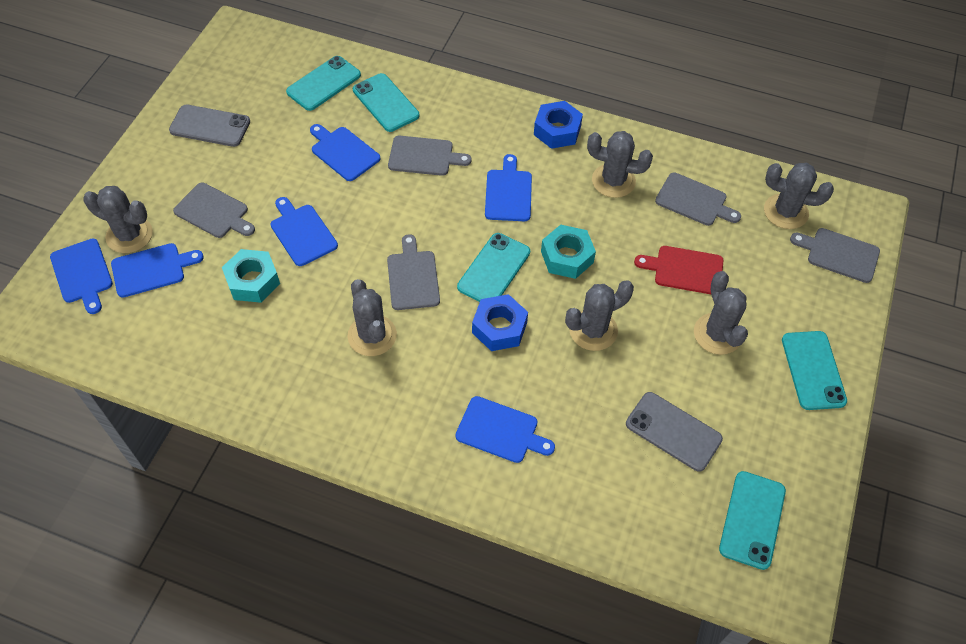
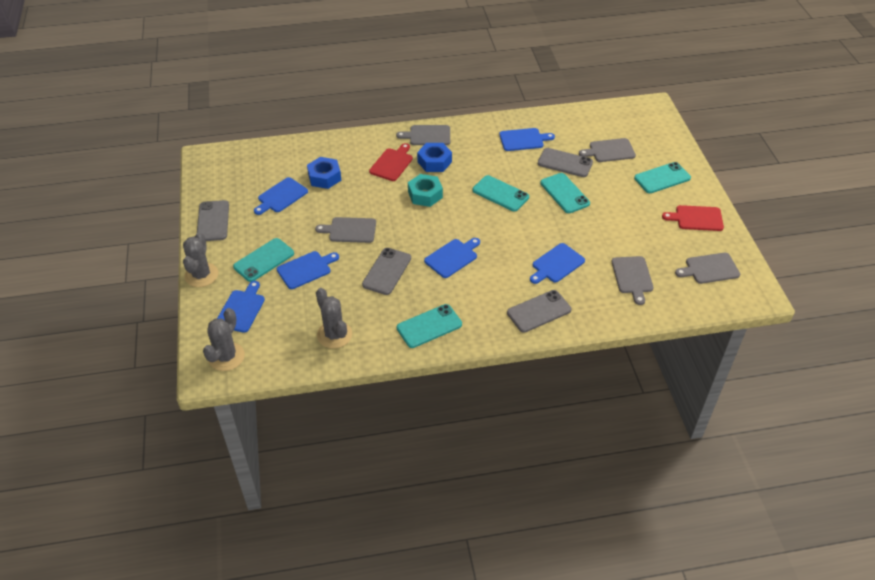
grey cactus: [83,186,153,253] [348,279,397,356] [565,280,634,351] [587,131,653,198] [694,271,748,355] [764,163,834,229] = 6 -> [183,232,218,287] [203,308,245,371] [316,288,352,349] = 3
grey phone: [169,105,250,147] [626,392,723,472] = 2 -> [197,200,229,241] [362,248,411,295] [507,290,571,333] [538,148,593,177] = 4
red cutting board: [634,246,723,294] = 1 -> [369,143,413,181] [662,205,724,231] = 2
turquoise nut: [222,249,280,303] [541,225,596,279] = 2 -> [408,174,443,207] = 1

